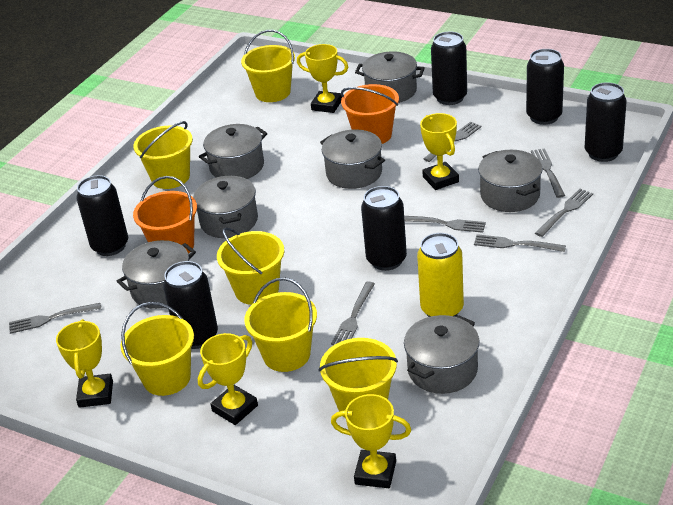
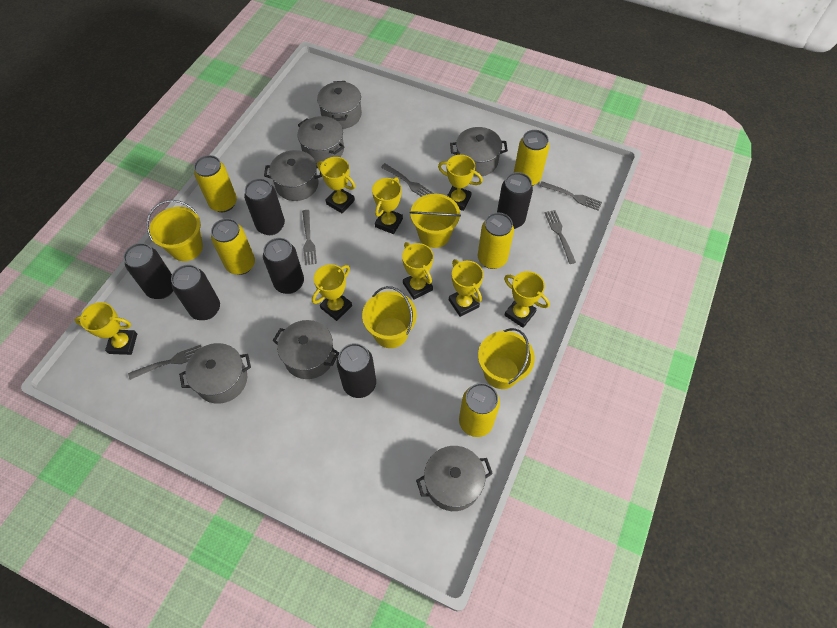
grey fork: [9,303,101,334] [331,281,375,345] [404,216,486,233] [423,122,482,162] [474,234,566,252] [531,148,565,198] [535,189,593,237] = 7 -> [128,345,201,380] [302,210,317,265] [381,163,434,197] [540,181,602,210] [544,210,576,264] = 5
orange bucket: [133,176,197,254] [341,84,399,144] = 2 -> none = 0
yellow bucket: [121,302,194,396] [133,121,193,189] [217,227,284,305] [241,30,295,102] [244,278,317,372] [319,338,398,418] = 6 -> [146,200,203,261] [362,286,417,348] [410,194,461,248] [478,328,535,389] = 4
yellow can: [417,233,464,317] = 1 -> [194,155,237,212] [211,218,255,275] [459,383,500,437] [478,212,514,269] [514,130,549,186] = 5
yellow trophy: [56,319,113,408] [198,333,258,425] [297,44,348,113] [331,394,411,488] [420,113,459,190] = 5 -> [75,302,137,355] [312,264,352,321] [317,157,355,213] [372,177,403,234] [402,242,433,300] [438,155,483,211] [449,259,484,317] [504,271,550,328] = 8

